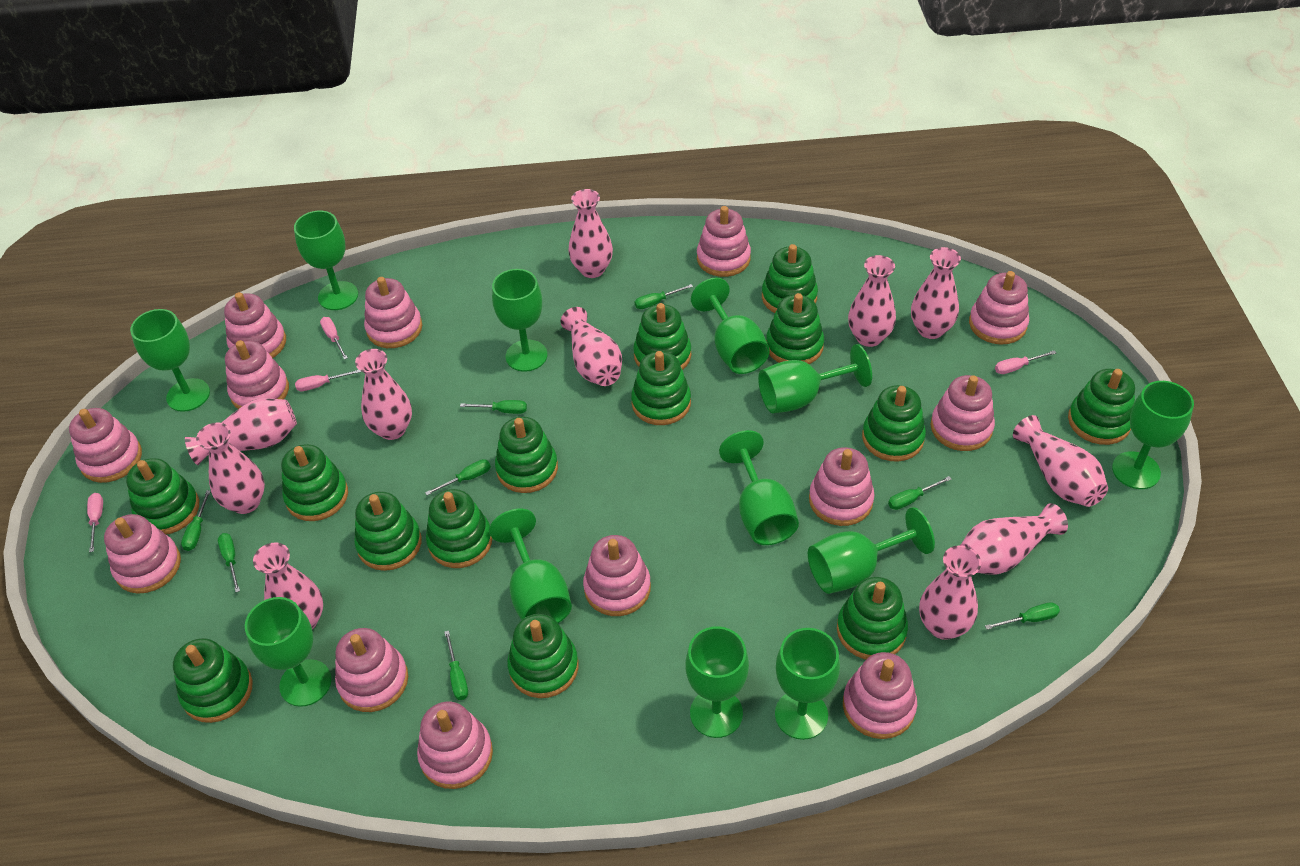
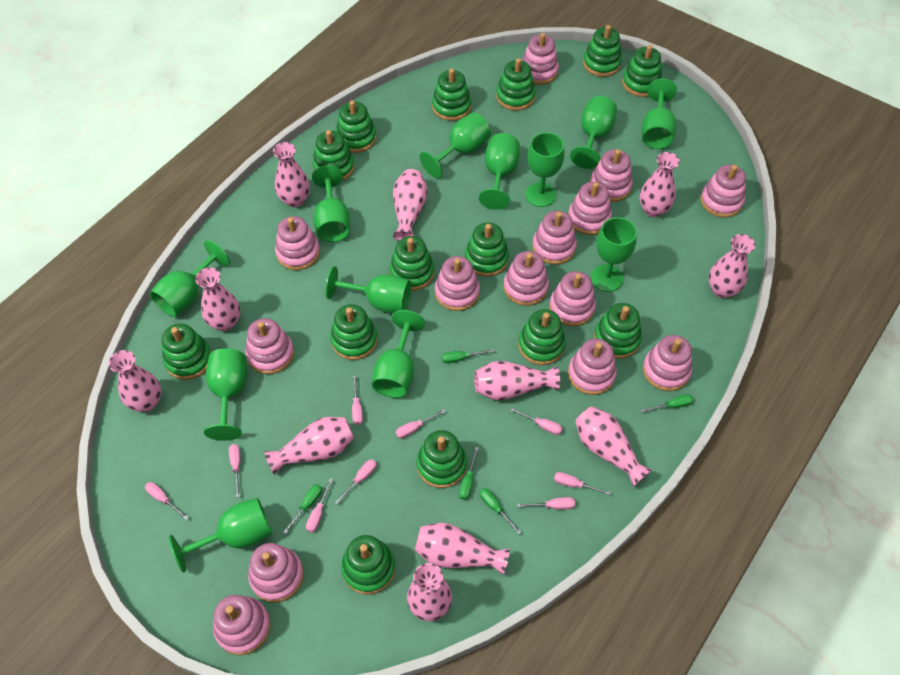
green screwdriver: [181,490,211,551] [218,533,240,592] [425,459,491,495] [444,631,468,700] [460,400,527,414] [635,284,693,309] [888,476,952,510] [985,602,1060,630] = 8 -> [283,484,322,534] [442,349,494,363] [459,447,479,500] [480,488,521,534] [641,394,693,413] = 5
pink screwdriver: [87,493,103,552] [295,370,361,391] [320,317,348,360] [995,350,1056,374] = 4 -> [145,482,189,520] [229,444,241,497] [306,478,333,533] [335,459,377,504] [352,375,363,425] [395,409,446,438] [510,408,563,435] [517,497,575,509] [554,472,611,495] = 9
pink stacking toy: [69,408,142,483] [104,514,181,594] [224,292,286,358] [225,340,289,409] [335,628,408,712] [364,277,422,348] [417,702,493,789] [583,535,651,616] [697,206,751,277] [809,447,875,526] [843,652,917,739] [931,375,995,451] [969,271,1029,345] = 13 -> [213,595,271,655] [246,318,294,374] [248,543,304,602] [275,216,320,270] [435,256,480,311] [503,251,549,306] [522,33,559,85] [532,211,577,265] [549,271,596,326] [568,182,612,235] [568,339,617,395] [590,149,633,202] [643,335,692,391] [700,165,746,218] = 14

